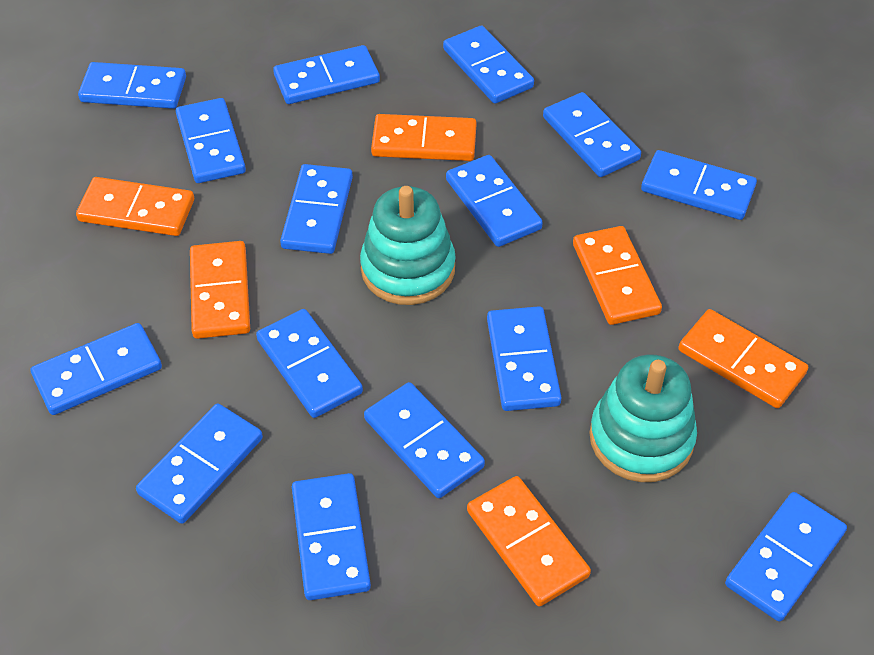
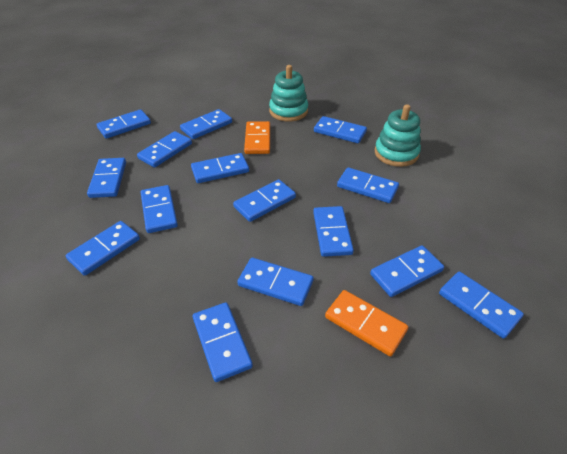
orange domino: [76,177,194,236] [190,241,250,339] [371,114,477,161] [467,476,591,607] [573,226,662,325] [678,309,808,408] = 6 -> [244,121,270,154] [325,290,408,356] = 2

